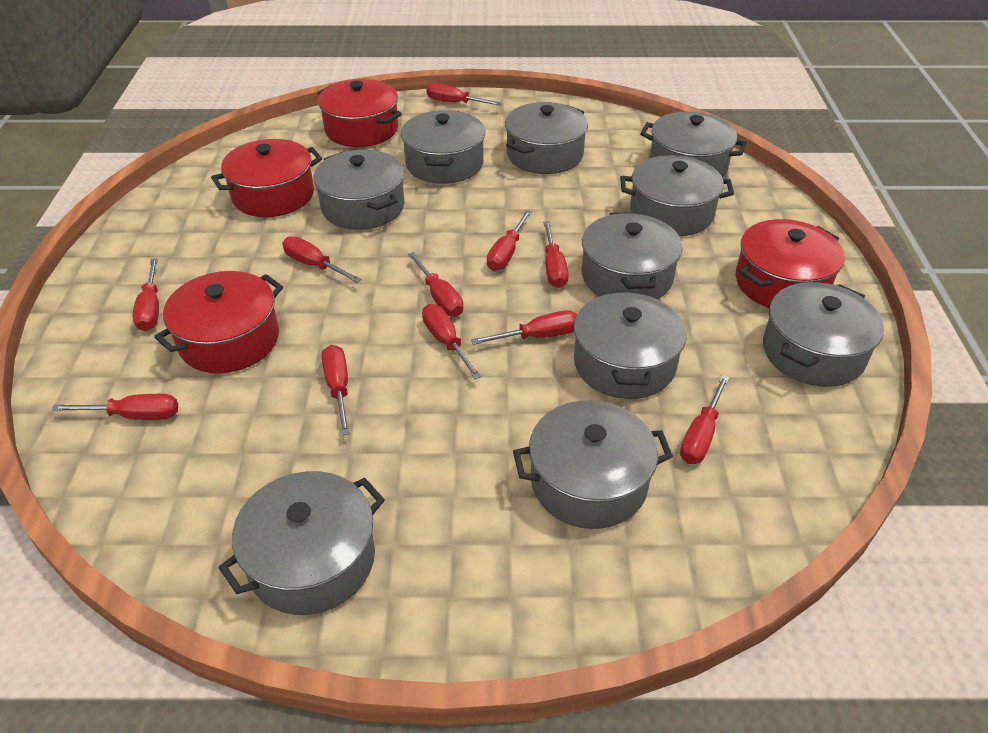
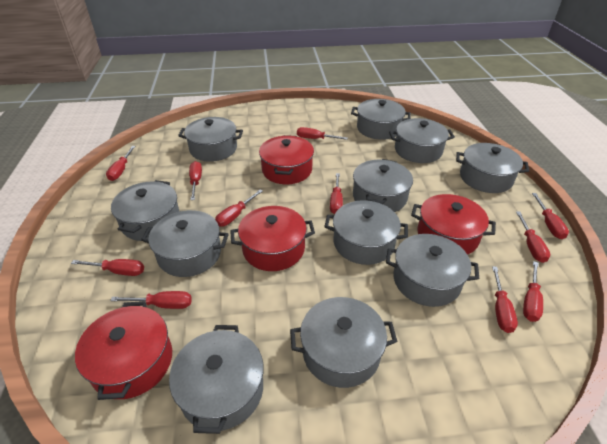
grey pot: [218,471,385,615] [313,150,405,230] [401,110,485,184] [505,102,588,174] [513,400,673,529] [574,290,686,399] [582,212,682,299] [620,155,734,236] [640,111,747,177] [763,282,884,387] = 10 -> [111,180,180,241] [141,210,229,277] [169,325,264,434] [178,117,243,162] [290,297,397,388] [324,200,408,265] [351,99,411,140] [353,159,413,212] [386,234,479,307] [389,118,455,163] [456,143,529,193] = 11

